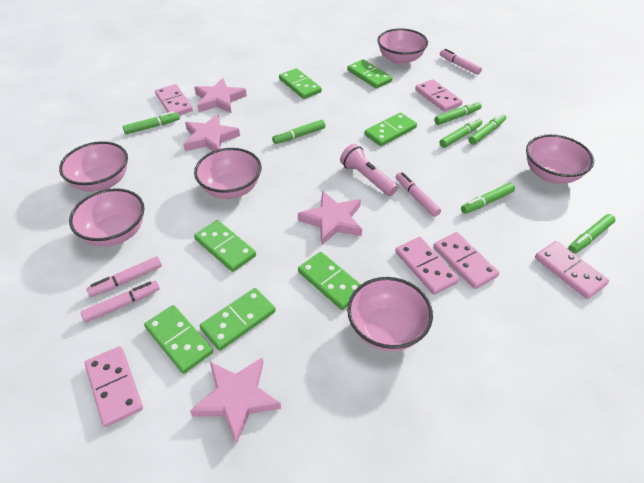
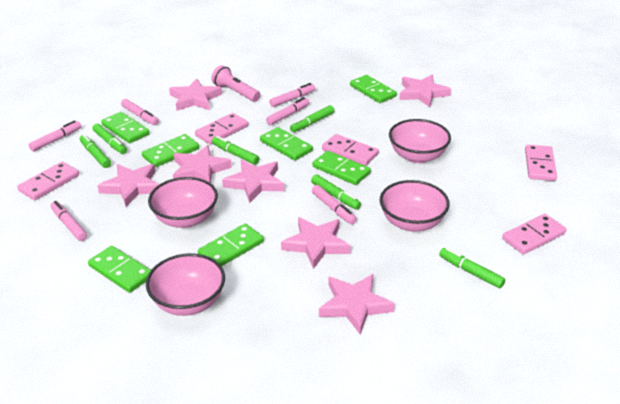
green marker: [123,111,180,134] [272,120,325,144] [434,101,482,125] [440,118,482,148] [461,183,515,214] [469,113,506,145] [568,214,616,254] = 7 -> [80,134,111,168] [92,124,127,154] [212,136,260,165] [290,105,335,132] [311,174,361,210] [439,248,505,288] = 6
pink bowl: [59,141,128,192] [69,188,144,247] [194,148,261,199] [347,277,433,351] [377,28,428,65] [526,134,594,184] = 6 -> [146,253,225,316] [148,177,218,228] [380,180,450,232] [389,119,451,163] = 4
pink domino: [85,346,143,427] [155,84,193,115] [395,237,460,295] [415,79,463,112] [433,232,499,289] [535,241,609,299] = 6 -> [17,162,79,200] [195,113,248,145] [322,134,379,166] [502,214,566,255] [525,145,557,181] = 5
pink marker: [81,281,160,322] [86,257,162,297] [396,172,441,217] [440,49,482,75] = 4 -> [29,120,82,151] [51,201,87,241] [121,99,159,125] [266,97,310,125] [269,83,315,107] [312,185,357,225] = 6
pink star: [183,114,240,151] [190,358,281,445] [194,78,247,114] [298,191,362,245] = 4 -> [97,164,159,207] [169,78,222,111] [173,145,232,183] [222,159,284,203] [281,217,351,269] [319,274,395,335] [399,75,451,107] = 7

